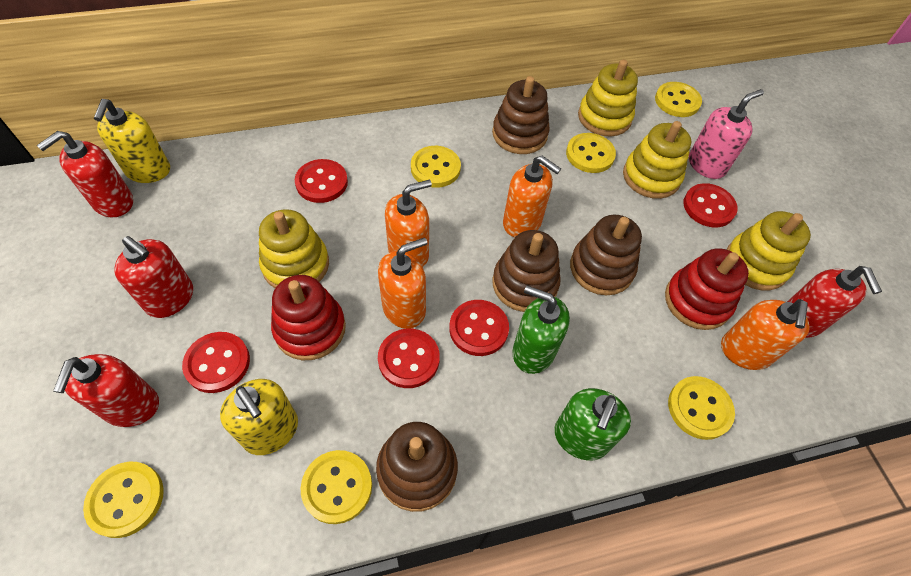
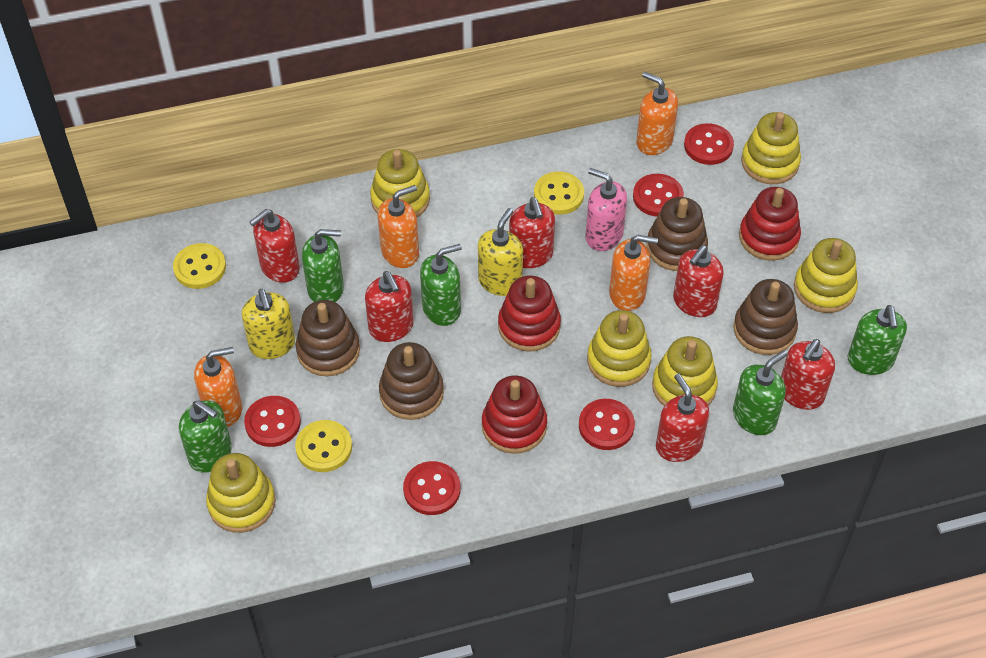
green soap dispenser: [513,286,570,374] [554,388,631,460] = 2 -> [179,400,232,473] [302,229,344,302] [420,244,462,326] [733,350,788,435] [848,305,907,375] = 5
red soap dispenser: [37,131,133,217] [53,354,159,427] [114,236,193,318] [787,266,882,338] = 4 -> [249,209,300,283] [365,271,414,342] [509,197,555,268] [656,373,709,462] [673,245,724,317] [781,339,835,410] = 6
red stacking toy: [271,275,346,360] [665,248,749,330] = 2 -> [482,375,547,454] [498,275,561,352] [739,187,801,261] = 3
yellow button: [83,462,164,538] [301,450,372,524] [411,146,461,188] [566,133,616,173] [655,82,702,117] [668,376,735,440] = 6 -> [173,243,226,289] [295,420,352,472] [534,172,584,215] = 3
yellow stacking toy: [259,209,329,288] [578,60,638,136] [623,121,691,199] [727,211,811,290] = 4 -> [206,453,276,533] [370,149,430,217] [587,310,652,387] [652,336,718,406] [741,112,801,184] [794,238,858,313] = 6

